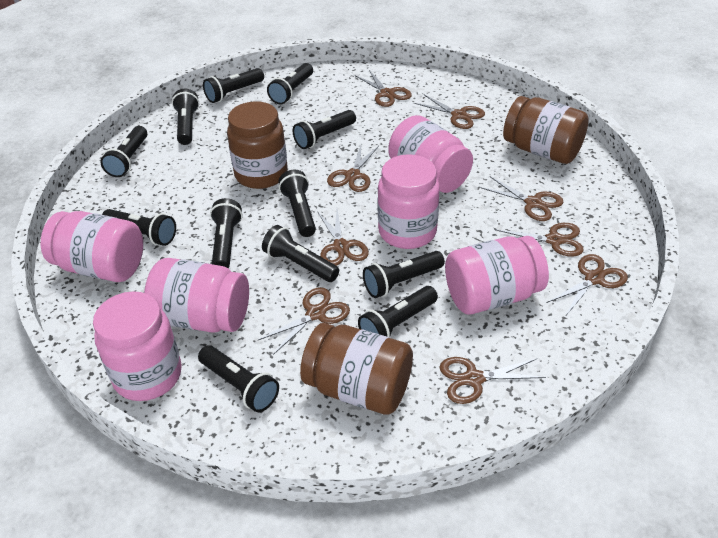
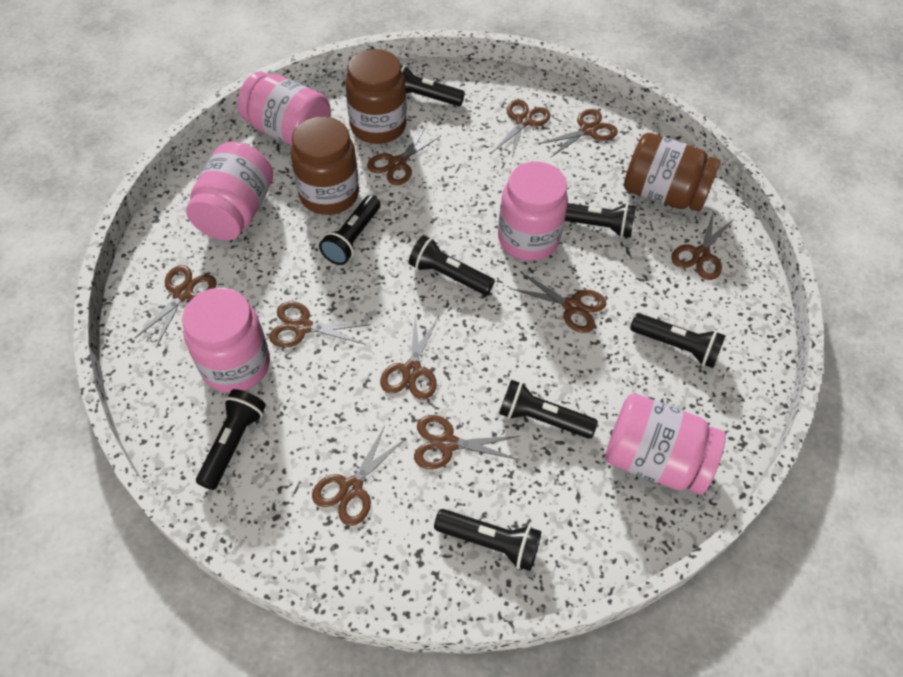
black flashlight: [100,126,147,177] [102,209,176,246] [172,89,199,145] [198,345,279,412] [203,68,264,103] [210,198,243,268] [262,225,339,282] [267,63,313,105] [278,169,316,237] [293,110,356,149] [358,286,438,337] [363,251,445,298] = 12 -> [196,389,266,490] [319,195,380,265] [401,65,465,106] [409,235,495,295] [434,509,541,571] [499,380,598,439] [565,203,636,238] [630,313,726,368] = 8
brown scissors: [258,287,350,355] [317,209,369,266] [327,146,379,192] [355,70,412,107] [414,95,485,129] [439,357,546,404] [480,176,563,221] [495,223,584,257] [547,254,628,315] = 9 -> [134,265,217,348] [269,301,371,348] [312,426,406,526] [367,127,442,186] [380,313,439,400] [414,415,520,469] [493,100,551,158] [509,271,606,333] [538,109,618,158] [671,211,735,280] = 10
pink jar: [41,211,143,282] [93,291,182,401] [144,258,249,333] [377,154,440,249] [388,115,473,193] [445,236,549,315] = 6 -> [182,288,270,393] [186,142,273,241] [238,71,331,146] [498,162,568,261] [605,394,726,495] = 5

